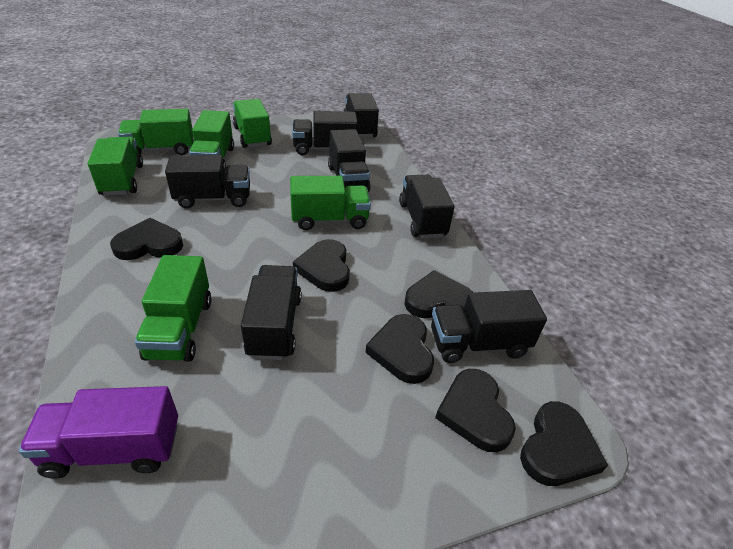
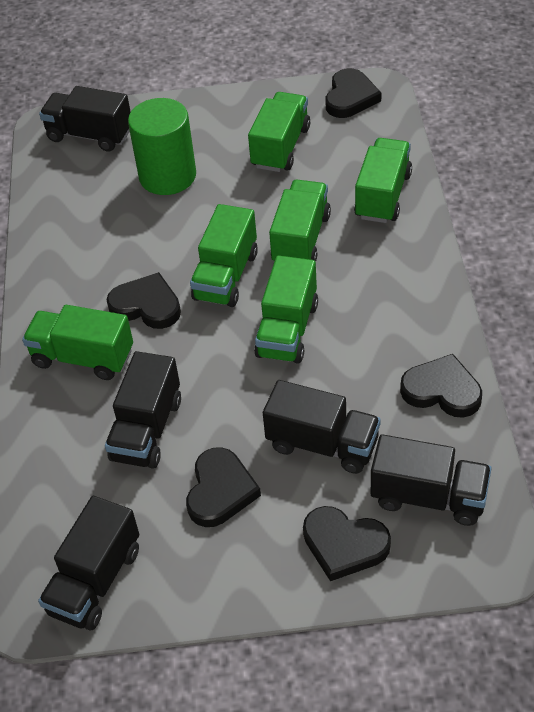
black heart: [110,218,183,260] [293,239,350,292] [365,314,434,384] [404,270,474,318] [435,369,516,452] [520,401,608,486] = 6 -> [106,272,181,329] [186,447,261,527] [303,506,391,581] [325,68,381,118] [400,354,482,418] = 5
black truck: [165,155,250,208] [241,265,302,360] [292,111,358,155] [328,129,370,192] [344,93,379,138] [399,175,455,239] [431,290,547,363] = 7 -> [38,496,139,630] [39,86,131,152] [105,351,181,469] [263,380,381,474] [371,434,492,526] = 5
green cylinder: none = 0 -> [128,98,196,195] = 1
purple truck: [19,386,178,479] = 1 -> none = 0

